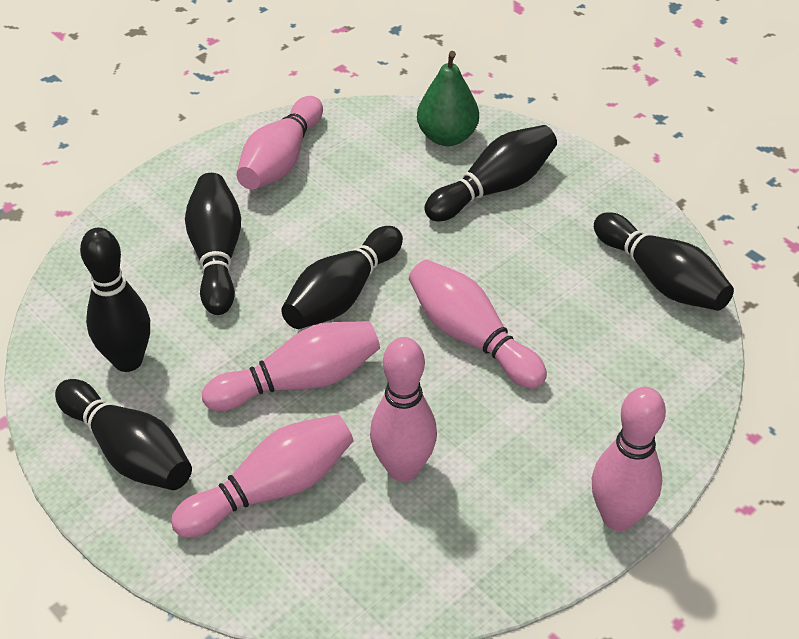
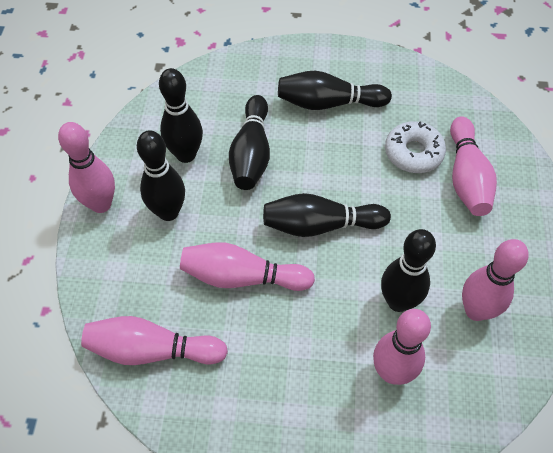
green pear: [417,51,479,146] = 1 -> none = 0
white donut: none = 0 -> [385,121,446,173] = 1

